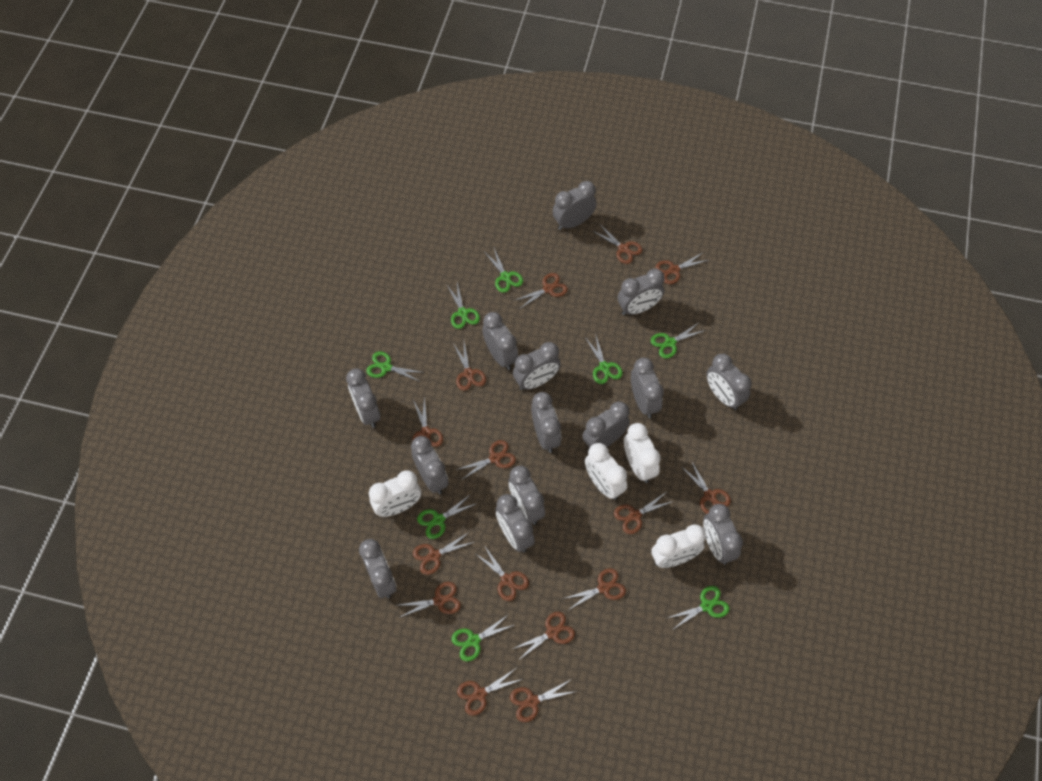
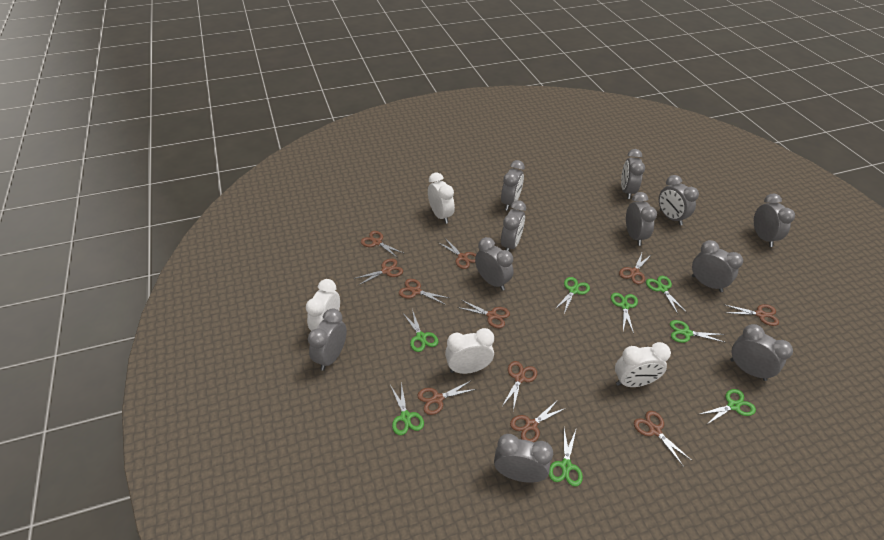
brown scissors: [399,582,461,618] [412,396,443,447] [413,532,474,575] [453,342,486,391] [456,440,516,479] [457,669,523,716] [476,545,529,601] [510,679,574,722] [512,612,575,660] [513,273,568,309] [562,568,626,611] [593,226,643,264] [614,493,674,534] [655,252,708,284] [682,461,731,514] = 15 -> [353,259,403,286] [361,231,405,258] [399,279,449,305] [417,380,476,415] [438,238,476,269] [457,300,510,328] [502,361,537,410] [510,400,566,442] [619,253,652,284] [634,411,691,467] [723,304,779,326] = 11
grey clock: [346,369,381,428] [359,539,397,598] [411,436,448,494] [482,312,518,370] [495,494,535,552] [508,465,545,525] [513,342,561,390] [531,392,561,453] [553,181,597,230] [582,401,630,450] [618,269,665,315] [631,358,664,418] [703,504,743,565] [706,354,752,410] = 14 -> [308,308,347,371] [475,237,514,291] [494,434,553,483] [501,160,525,211] [501,200,526,251] [621,149,645,199] [626,192,657,246] [659,175,699,226] [692,240,743,292] [730,324,793,381] [754,193,795,247] = 11

